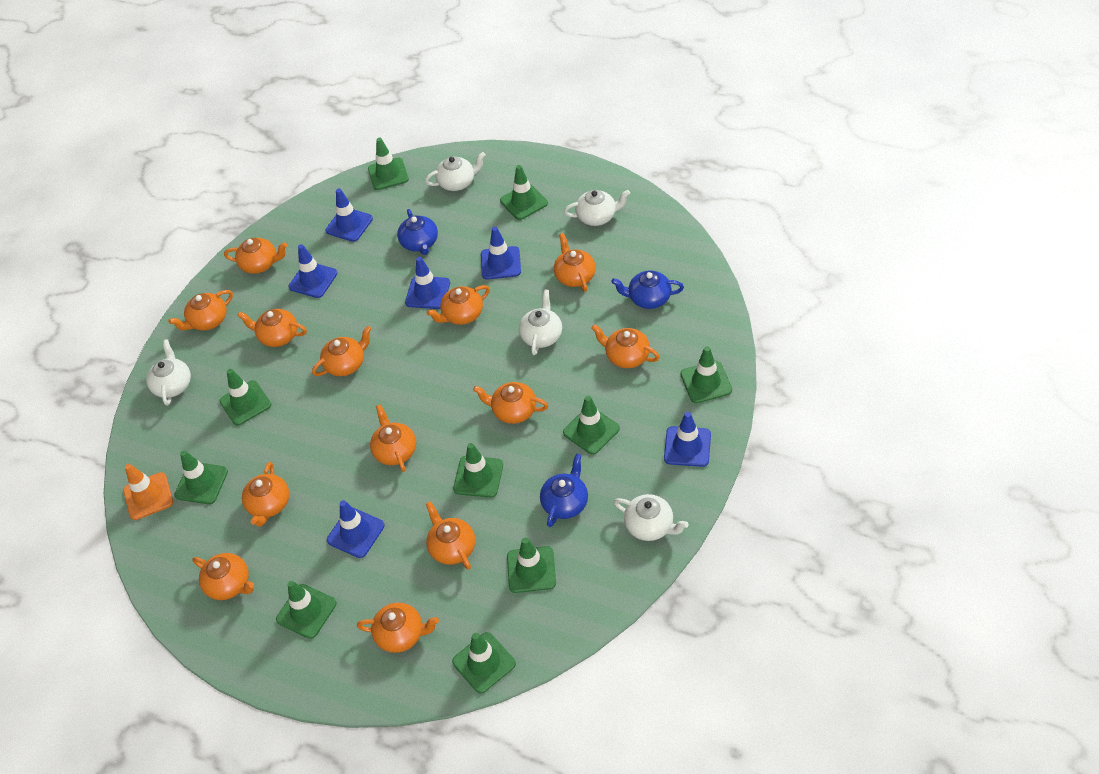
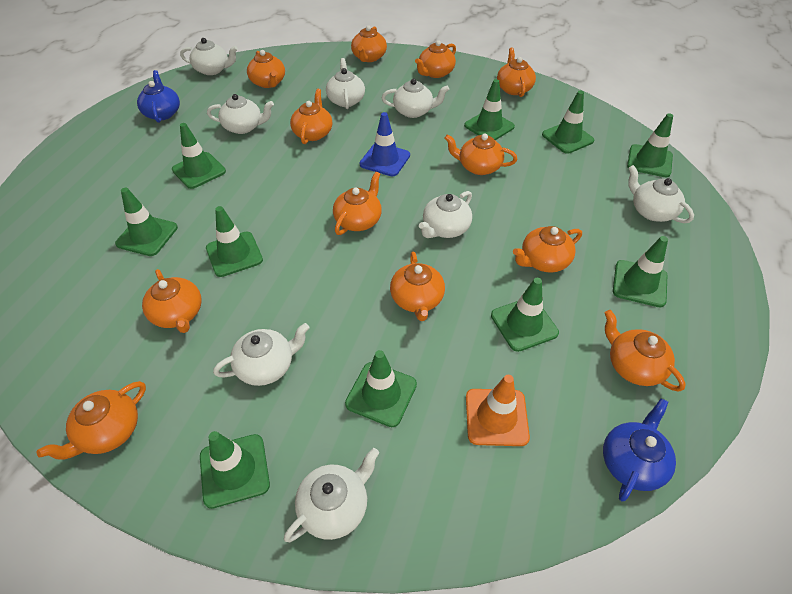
blue teapot: [397,209,438,255] [540,454,588,527] [611,270,684,309] = 3 -> [137,70,180,123] [603,398,676,501] = 2
blue traffic cone: [289,244,337,298] [325,188,373,242] [327,500,385,558] [405,257,450,309] [481,227,521,280] [664,412,711,467] = 6 -> [360,112,410,177] = 1
orange teapot: [168,290,233,330] [192,553,254,600] [224,238,287,274] [237,309,307,347] [242,462,289,527] [312,326,372,376] [357,603,439,653] [370,404,416,472] [426,501,475,570] [427,285,490,325] [473,382,548,424] [554,233,596,292] [591,324,660,368] = 13 -> [36,381,146,460] [142,269,201,333] [247,50,285,88] [290,89,332,144] [333,172,382,235] [351,25,387,62] [390,251,445,321] [415,40,456,78] [444,134,517,175] [497,47,536,97] [513,226,582,273] [605,310,686,392] = 12
white teapot: [146,339,191,406] [425,152,486,191] [519,290,562,355] [564,190,630,226] [614,494,689,541] = 5 -> [180,38,238,75] [207,94,274,134] [213,323,310,386] [284,448,379,542] [326,58,365,109] [382,78,449,118] [419,191,472,238] [628,165,694,223] = 8

